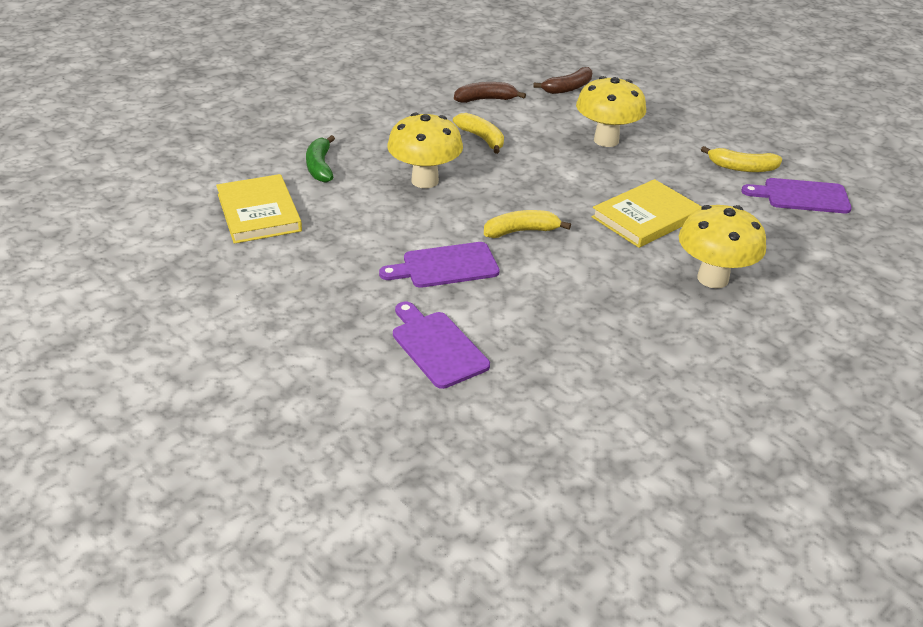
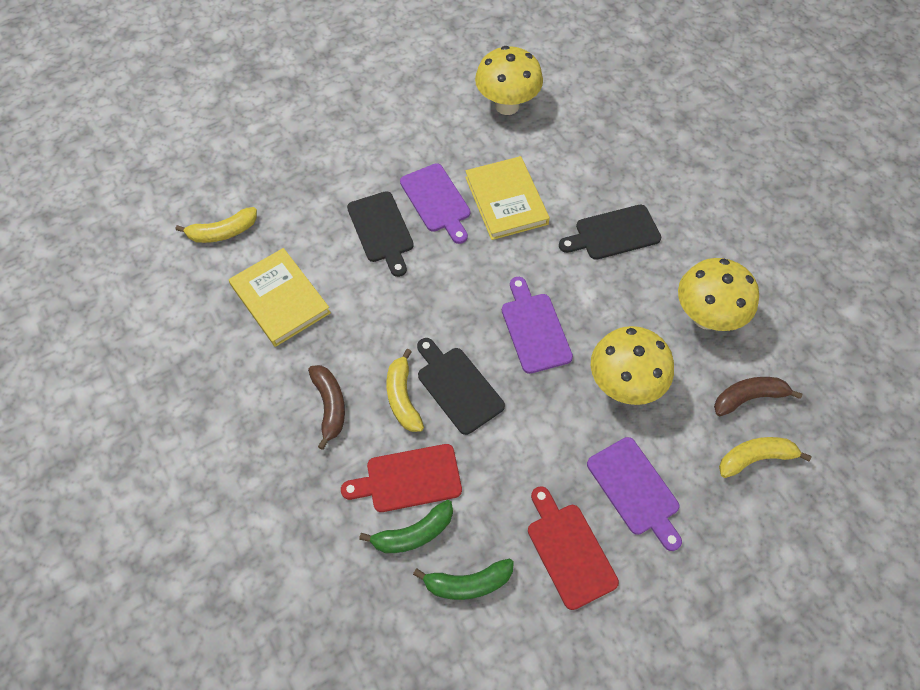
black cutting board: none = 0 -> [347,191,414,277] [417,338,505,435] [559,205,661,260] = 3
green banana: [306,135,335,183] = 1 -> [359,500,453,553] [413,559,514,600] = 2
red cutting board: none = 0 -> [341,444,462,512] [528,486,619,610] = 2

